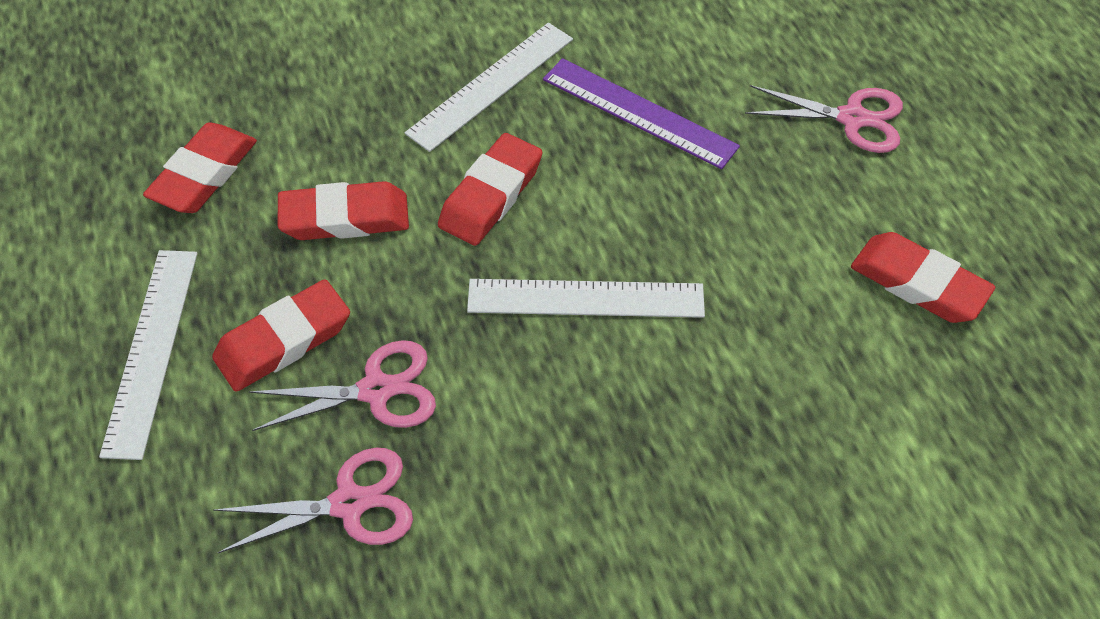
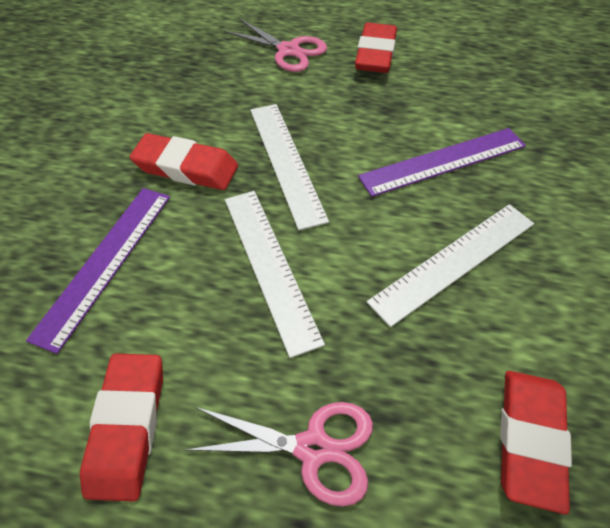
pink scissors: [213,448,413,553] [249,340,436,431] [745,85,903,153] = 3 -> [186,402,373,507] [224,18,327,72] = 2
purple ruler: [543,58,740,169] = 1 -> [26,188,170,354] [358,128,526,197] = 2
red eraser: [143,122,257,213] [212,279,350,392] [278,181,409,240] [438,133,542,246] [851,232,995,323] = 5 -> [80,353,163,502] [130,133,238,190] [355,23,397,73] [500,371,572,514] = 4

